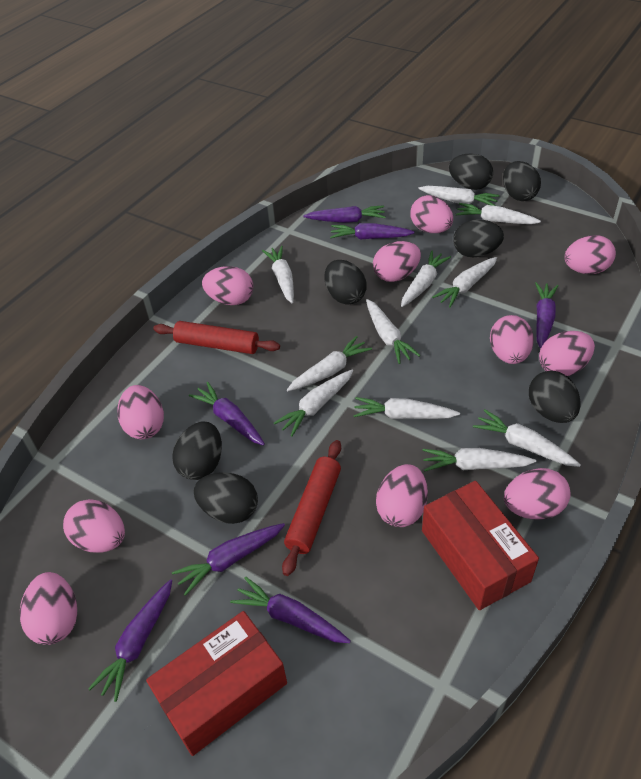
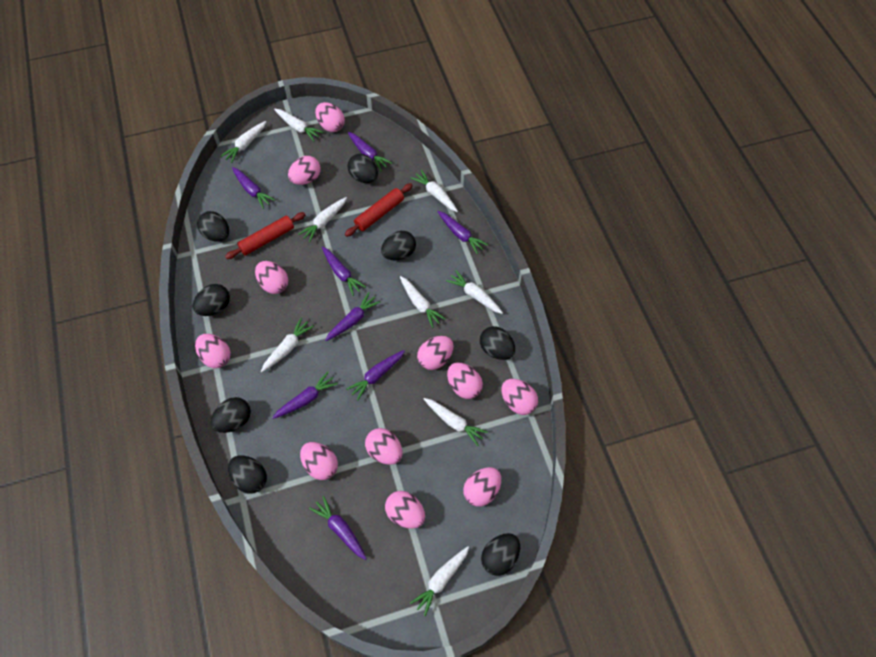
black egg: [172,421,222,480] [194,472,258,524] [325,260,367,305] [449,153,493,190] [453,219,504,258] [503,161,541,201] [529,370,580,423] = 7 -> [193,284,230,316] [197,211,229,242] [211,397,251,433] [228,455,267,494] [347,154,378,183] [381,231,416,261] [480,326,515,360] [481,533,520,576] = 8
purple carrot: [88,579,172,702] [172,523,285,596] [189,382,265,445] [230,576,351,643] [303,205,386,223] [330,223,415,240] [535,282,559,349] = 7 -> [232,167,275,209] [272,372,338,419] [309,496,367,560] [322,247,366,296] [325,292,380,341] [346,350,405,401] [347,132,392,171] [437,211,488,254] = 8
red box: [146,611,287,756] [422,481,539,610] = 2 -> none = 0
white carrot: [262,246,294,303] [274,369,353,437] [287,336,372,391] [353,397,460,419] [366,299,420,364] [401,250,451,307] [418,186,500,206] [422,448,537,472] [432,257,497,307] [456,203,541,224] [473,409,581,467] = 11 -> [221,121,267,163] [261,317,314,372] [274,109,323,141] [298,197,347,243] [400,276,446,328] [410,546,469,616] [411,170,458,212] [424,398,488,446] [446,270,503,314] = 9

